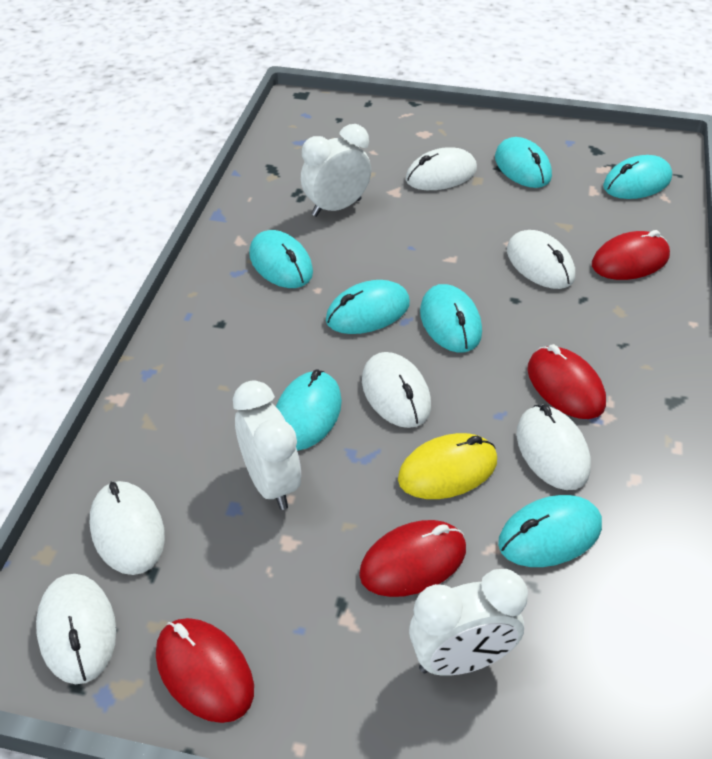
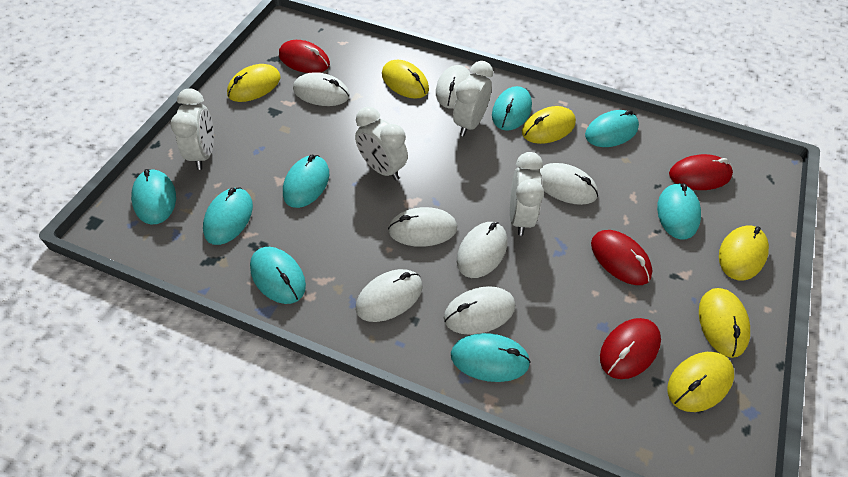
turquoise mouse: [249,230,313,288] [276,369,342,450] [326,280,410,334] [420,284,482,353] [495,137,552,188] [498,495,602,567] [603,155,672,199] = 7 -> [131,169,176,225] [203,187,253,245] [250,247,306,304] [283,155,329,208] [451,333,531,382] [492,86,532,131] [585,110,639,147] [657,183,701,239] = 8
white clock: [233,380,301,510] [301,124,371,217] [409,569,528,676] = 3 -> [170,88,214,170] [355,107,408,181] [453,61,493,137] [510,152,544,236] = 4
white mouse: [36,574,116,684] [90,481,165,575] [362,352,431,428] [406,147,477,190] [507,230,575,289] [516,404,591,490] = 6 -> [293,72,350,106] [356,269,422,322] [388,207,457,247] [436,65,471,109] [444,286,515,335] [457,222,507,278] [539,163,598,205] = 7
yellow mouse: [398,433,497,499] = 1 -> [227,64,280,102] [382,60,429,99] [522,106,576,144] [667,352,734,412] [699,288,750,358] [719,225,769,280] = 6

